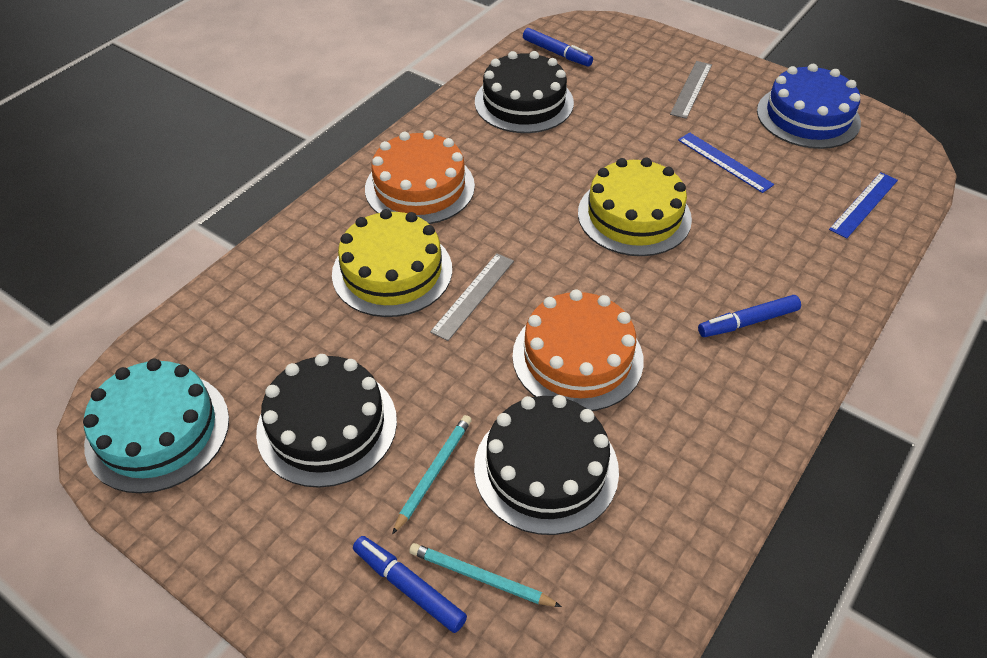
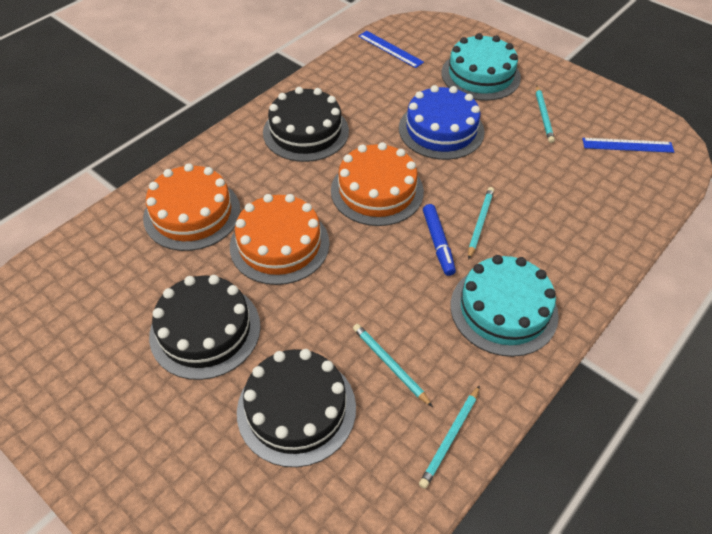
blue marker: [353,536,467,633] [523,28,593,67] [698,295,801,337] = 3 -> [423,204,456,276] = 1
grey ruler: [430,253,514,341] [670,61,712,119] = 2 -> none = 0
orange cake: [365,130,475,224] [512,290,644,411] = 2 -> [143,163,241,251] [230,194,329,285] [331,142,424,226] = 3
turquoise cake: [83,358,229,493] = 1 -> [441,33,521,101] [451,255,559,357] = 2
turquoise pencil: [392,415,472,535] [409,543,562,607] = 2 -> [353,324,433,407] [419,385,480,489] [468,187,494,260] [536,85,555,143] = 4
yellow cake: [332,209,452,317] [578,158,692,256] = 2 -> none = 0

